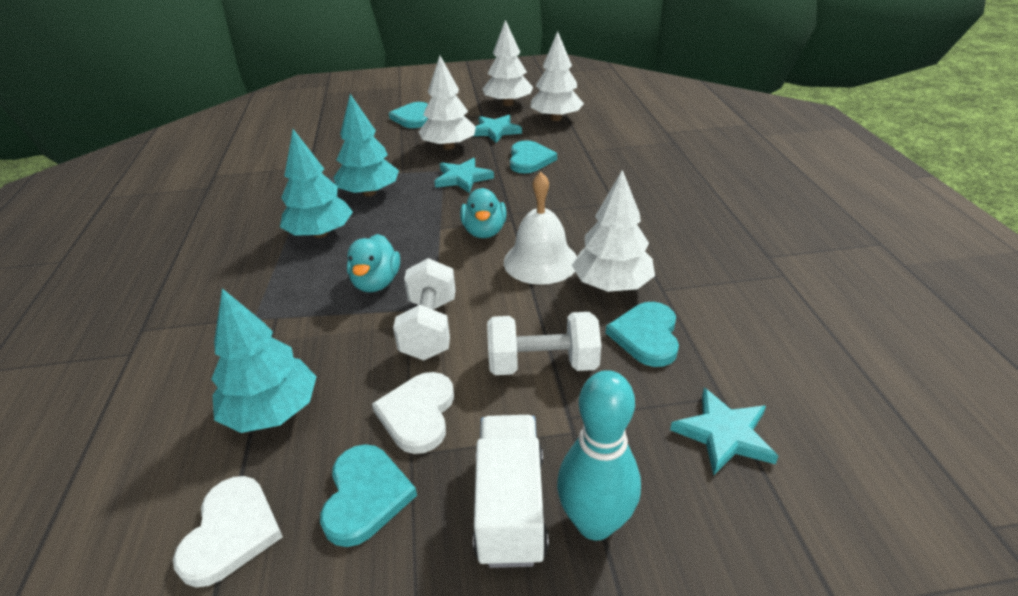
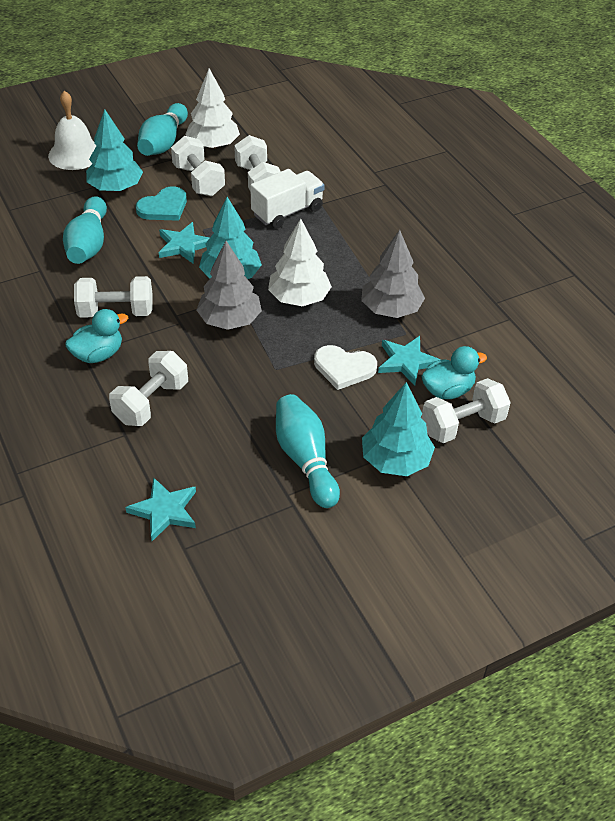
grey tree: none = 0 -> [197,241,262,330] [361,230,425,318] = 2
turquoise bowling pin: [557,370,641,541] = 1 -> [63,196,107,264] [137,103,188,156] [276,394,340,508] = 3
turquoise heart: [320,444,417,547] [389,102,428,128] [510,140,557,173] [606,302,679,367] = 4 -> [136,186,187,221] = 1
white dumbbell: [393,258,455,360] [487,312,601,375] = 2 -> [74,276,153,318] [109,351,188,426] [171,136,225,196] [234,135,281,192] [422,378,511,443] = 5
white heart: [173,476,283,587] [372,372,454,454] = 2 -> [314,345,377,390] = 1
white tree: [419,56,476,150] [483,20,533,106] [530,31,584,121] [572,170,655,292] = 4 -> [185,68,240,149] [268,219,332,306] = 2

